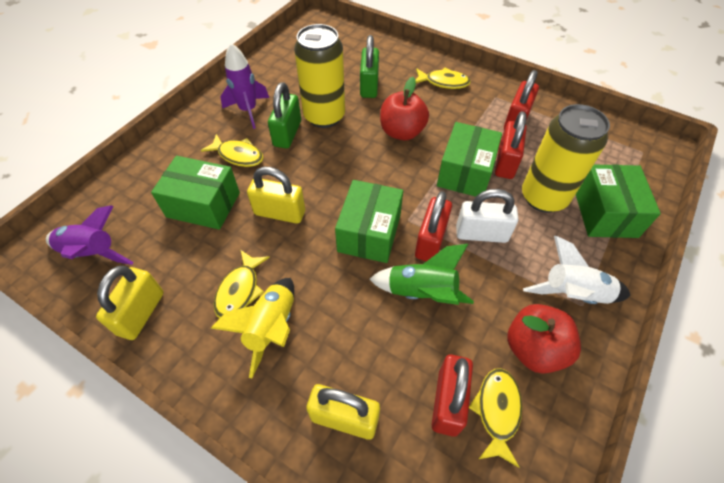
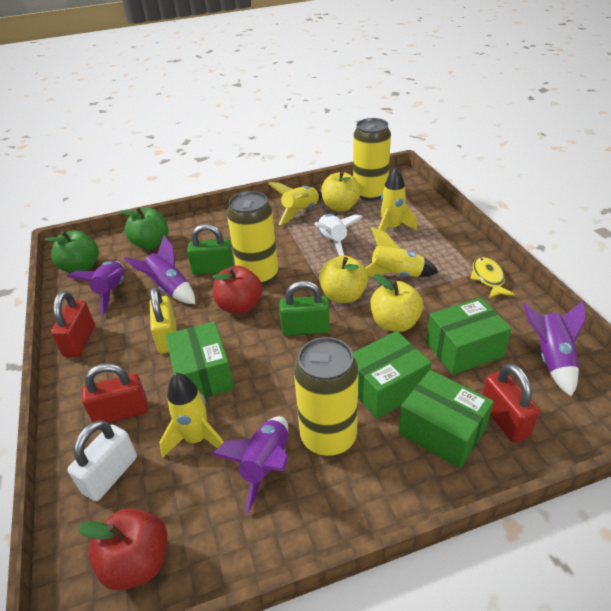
green apple: none = 0 -> [45,230,99,273] [119,207,168,250] = 2
green rocket: [369,244,474,305] = 1 -> none = 0
purple rocket: [46,205,134,265] [220,43,269,129] = 2 -> [67,261,124,316] [124,235,195,304] [212,416,288,513] [523,300,586,397] = 4
red padlock: [415,191,452,261] [432,355,473,437] [495,111,527,179] [504,70,539,129] = 4 -> [51,291,95,357] [82,363,148,423] [482,363,540,442] = 3
yellow apple: none = 0 -> [319,255,368,303] [321,171,361,211] [370,274,423,332] = 3
yellow can: [294,24,345,128] [522,104,610,213] = 2 -> [227,191,278,285] [294,337,358,456] [353,118,391,201] = 3
yellow fish: [201,134,263,167] [214,250,270,318] [416,67,471,89] [469,368,522,468] = 4 -> [470,257,515,298] = 1
yellow padlock: [96,266,164,340] [247,167,305,224] [306,384,380,440] = 3 -> [150,287,177,354] = 1
yellow rocket: [211,278,294,378] = 1 -> [159,373,224,458] [268,182,322,225] [366,227,439,277] [378,167,417,232] = 4

